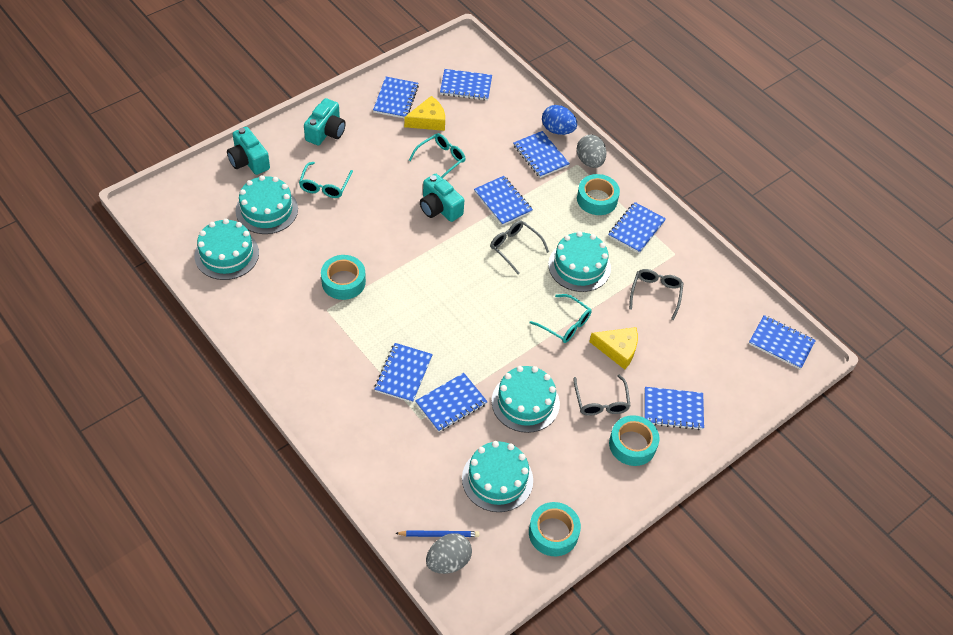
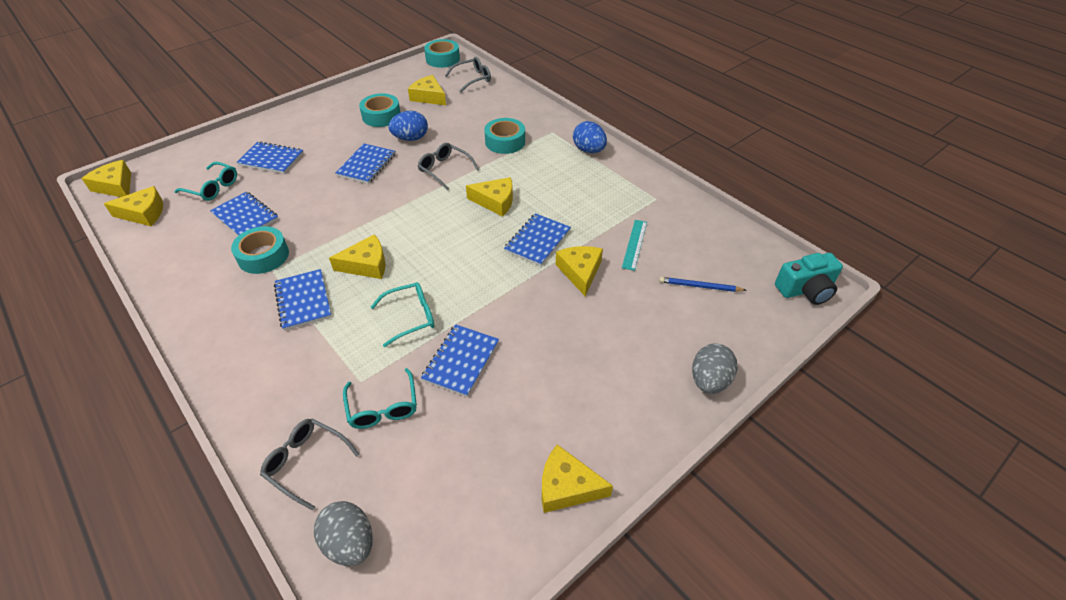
blue egg: [542,105,577,135] = 1 -> [388,111,428,141] [573,121,607,153] = 2
blue notebook: [373,77,419,118] [374,343,433,403] [415,373,488,432] [440,69,492,100] [474,176,533,226] [513,131,570,178] [608,202,666,253] [644,387,704,430] [749,315,816,369] = 9 -> [210,192,278,236] [236,141,303,174] [274,269,332,331] [335,144,395,184] [421,324,499,397] [504,213,571,266] = 6
turquoise cake: [194,219,259,280] [236,175,298,234] [462,441,533,512] [492,366,560,433] [548,231,611,292] = 5 -> none = 0
turquoise camera: [227,127,270,175] [304,98,346,145] [420,174,464,222] = 3 -> [775,253,843,305] = 1
turquoise ruler: none = 0 -> [622,220,647,271] = 1
yellow cheese: [404,96,445,131] [589,327,638,369] = 2 -> [82,160,131,197] [104,186,163,226] [329,234,386,279] [408,75,446,105] [466,177,513,217] [542,445,613,513] [556,246,603,296] = 7

